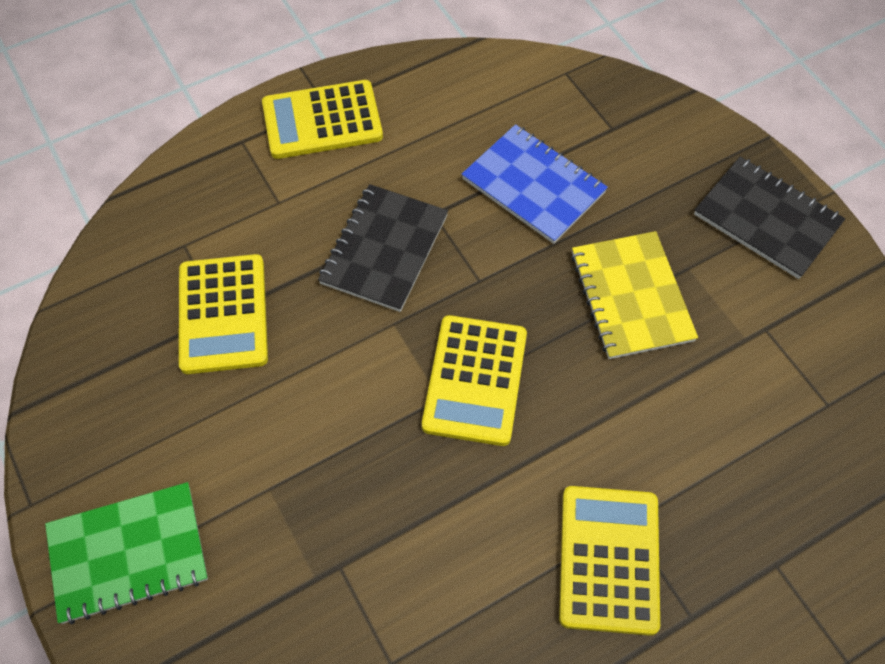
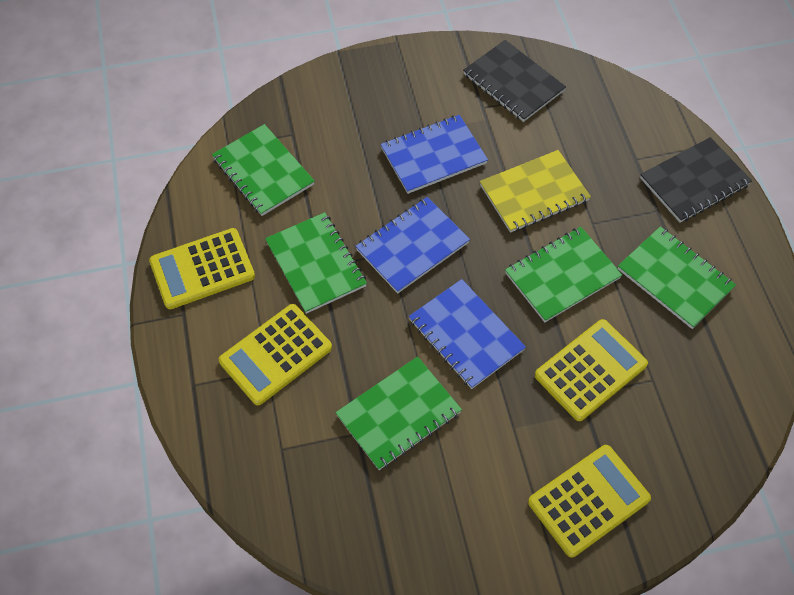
blue notebook: [462,124,608,244] = 1 -> [355,197,470,293] [381,115,488,194] [409,279,526,389] = 3
green notebook: [45,482,208,624] = 1 -> [212,124,315,216] [265,212,367,314] [335,356,462,470] [505,227,622,322] [618,226,736,329] = 5

